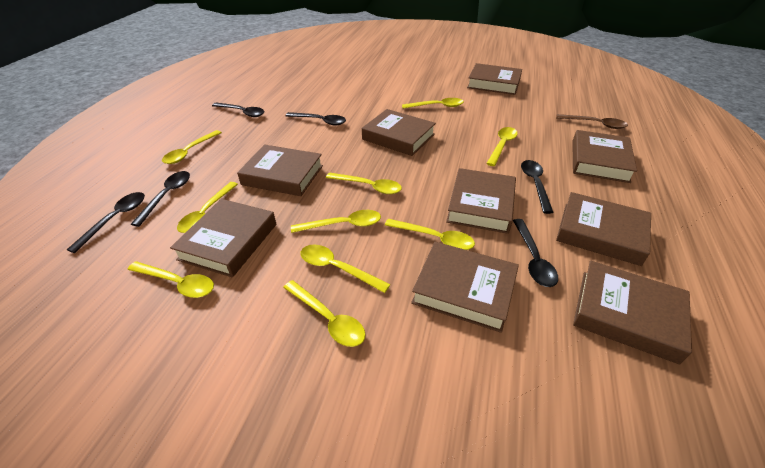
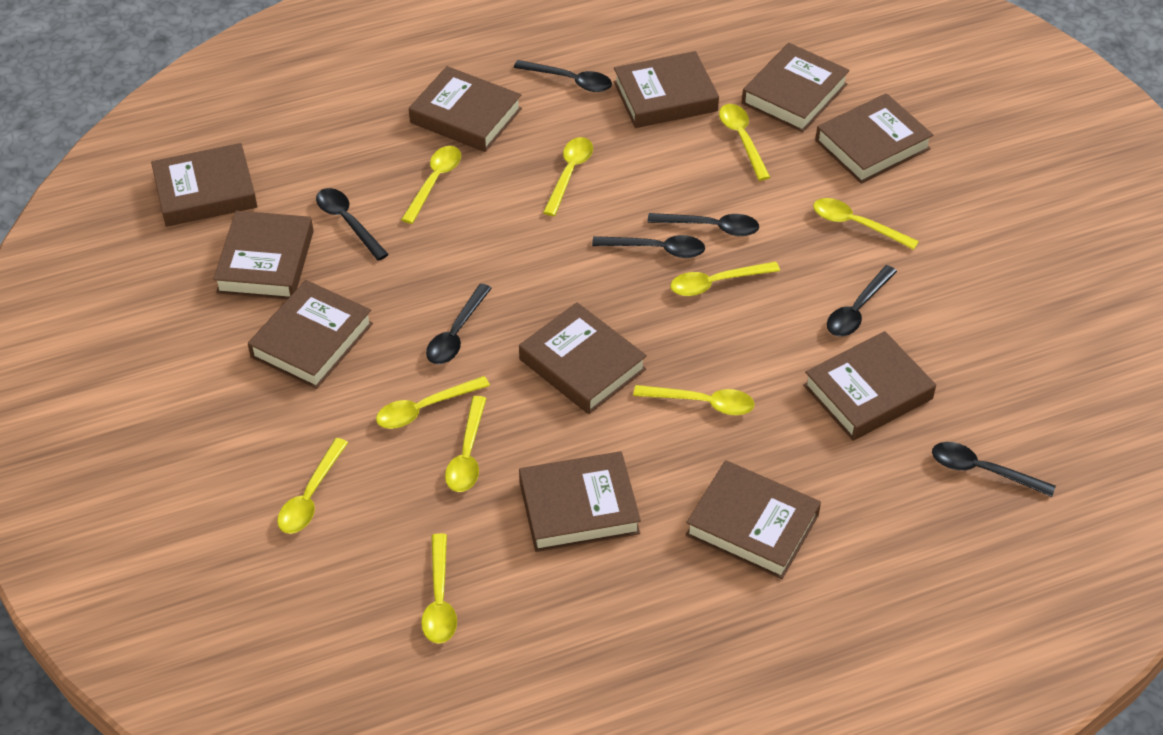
black spoon: [67,192,145,253] [131,171,190,227] [212,102,264,117] [286,112,346,126] [513,219,558,287] [521,160,554,214] = 6 -> [316,188,389,261] [426,283,492,364] [514,60,612,92] [592,235,705,258] [647,213,759,236] [827,265,897,336] [932,442,1056,497] = 7
brown book: [170,199,276,277] [237,145,323,196] [362,109,436,156] [411,242,519,333] [446,168,516,234] [467,63,522,95] [556,192,651,266] [572,130,637,183] [573,260,692,364] = 9 -> [151,143,258,227] [213,211,314,299] [248,280,373,389] [409,66,522,152] [519,302,647,414] [519,452,641,552] [614,51,719,128] [685,460,821,579] [742,43,850,132] [803,331,936,441] [815,93,933,184] = 11
brown spoon: [556,114,628,129] = 1 -> none = 0

